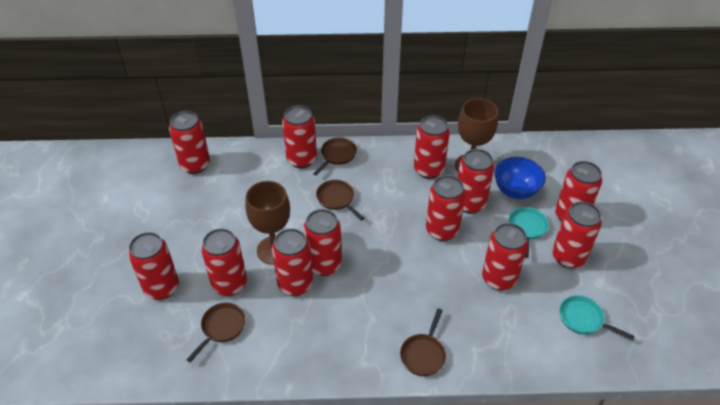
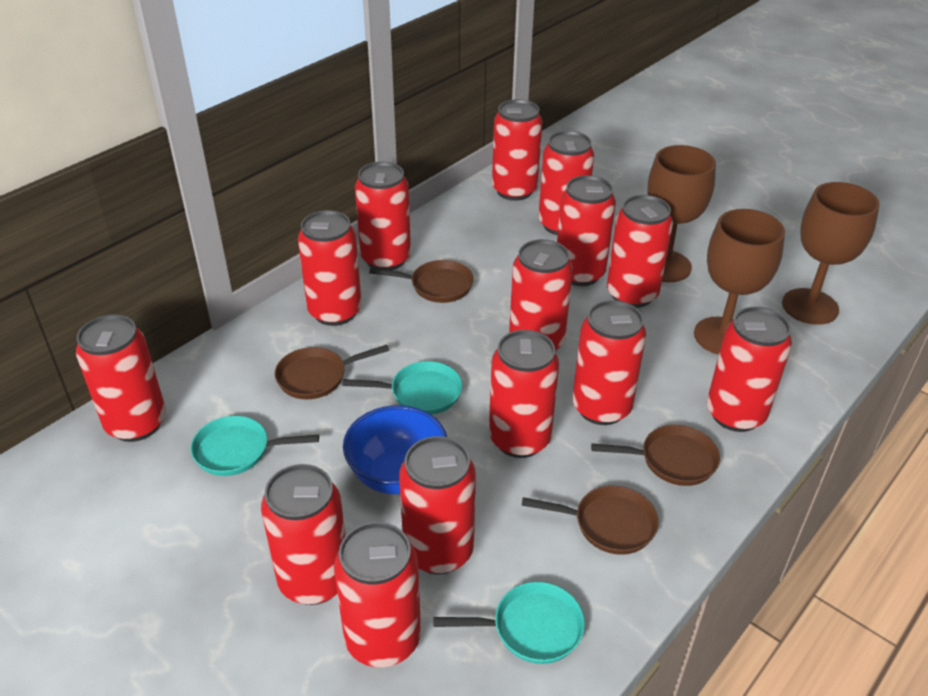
brown goblet: [245,181,290,265] [455,98,498,172] = 2 -> [647,145,716,282] [694,209,785,355] [782,182,880,325] = 3
red can: [128,232,179,300] [169,111,210,174] [201,228,247,296] [272,228,313,296] [282,106,317,168] [303,209,342,276] [414,115,450,179] [426,175,466,241] [457,149,494,214] [482,223,528,291] [552,202,602,268] [555,161,602,222] = 12 -> [76,314,166,442] [261,464,346,605] [298,210,362,326] [334,522,421,667] [355,162,411,270] [399,436,476,574] [489,330,559,458] [492,99,542,201] [509,239,573,351] [539,131,594,235] [557,175,616,286] [572,300,646,425] [607,195,673,308] [707,306,792,432] = 14
turquoise pan: [509,207,549,258] [560,295,635,340] = 2 -> [190,416,319,476] [343,361,462,415] [433,582,585,664] = 3

